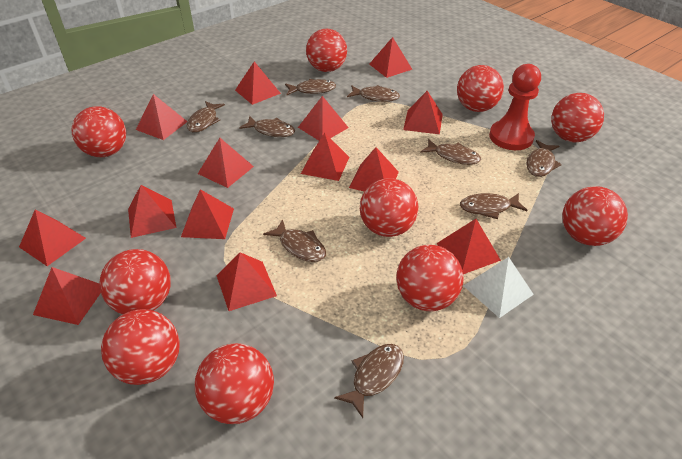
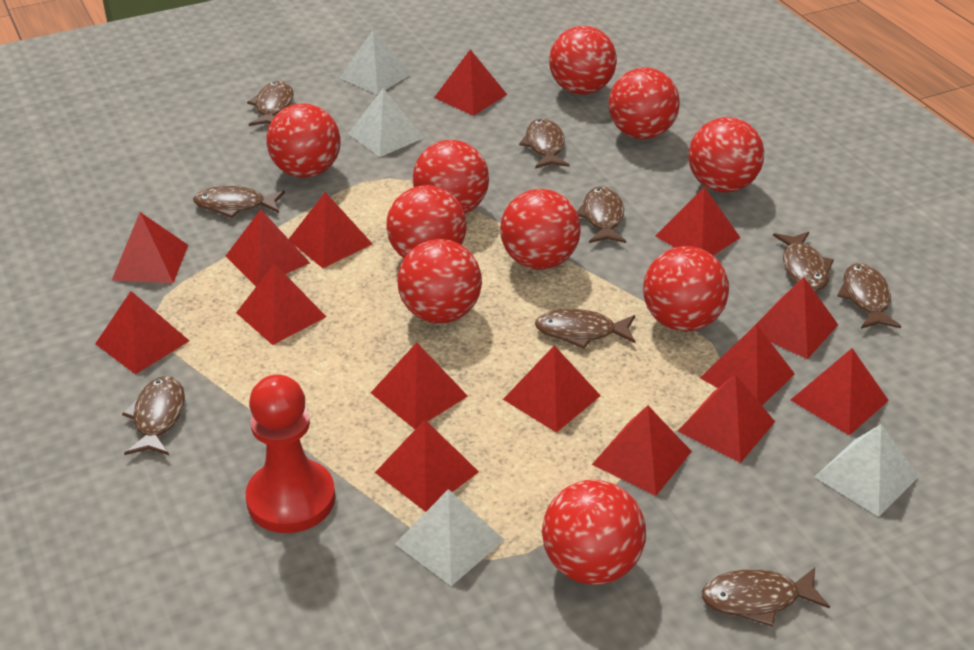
red pyramid: [19,209,86,266] [33,267,101,325] [128,185,176,238] [136,94,188,140] [181,189,234,239] [198,138,254,188] [217,252,277,311] [235,61,281,105] [298,96,349,141] [301,133,349,181] [349,147,399,192] [369,37,413,78] [403,91,443,134] [436,219,501,274] = 14 -> [95,291,189,374] [111,212,188,283] [226,209,310,286] [236,263,327,345] [289,192,372,268] [371,342,468,429] [375,420,479,512] [434,49,507,116] [503,345,601,433] [592,405,692,496] [655,187,741,256] [677,374,775,463] [700,324,795,405] [754,277,838,359] [791,348,889,436] = 15
white pyramid: [463,257,534,318] = 1 -> [340,30,412,95] [348,88,424,157] [395,489,504,586] [815,424,919,517] = 4

